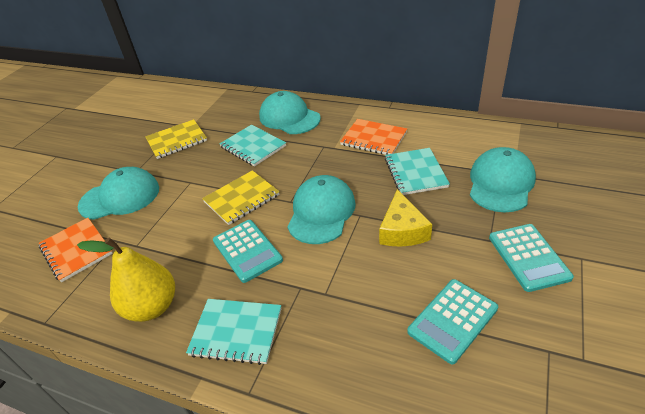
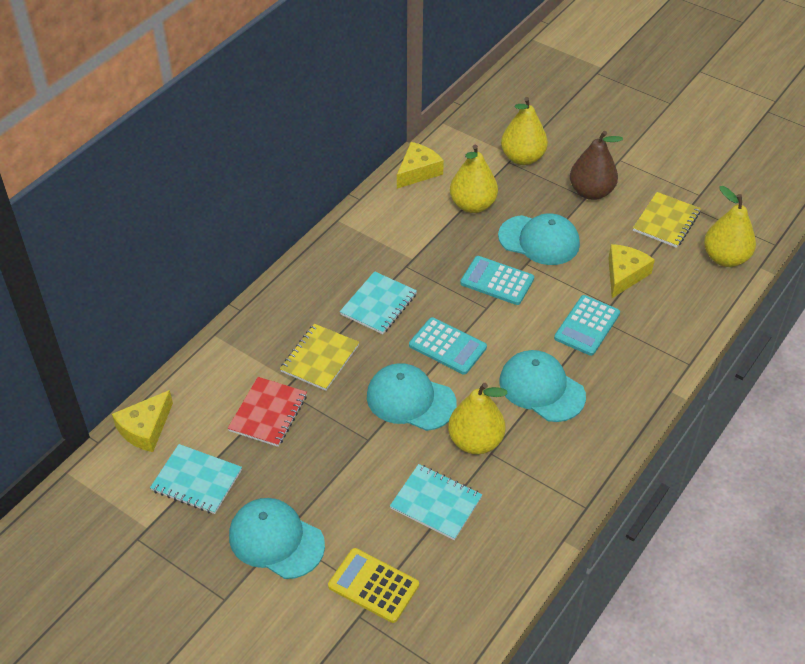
brown pear: none = 0 -> [570,131,623,200] = 1
orange notebook: [39,218,113,282] [340,119,407,155] = 2 -> none = 0
red notebook: none = 0 -> [228,377,307,447] = 1
yellow calculator: none = 0 -> [328,548,419,623] = 1
yellow cheese: [379,189,432,247] = 1 -> [112,390,173,452] [397,142,444,189] [608,244,655,298] = 3
yellow pear: [77,237,175,322] = 1 -> [448,383,508,454] [450,145,498,213] [501,97,548,165] [704,186,756,267] = 4

